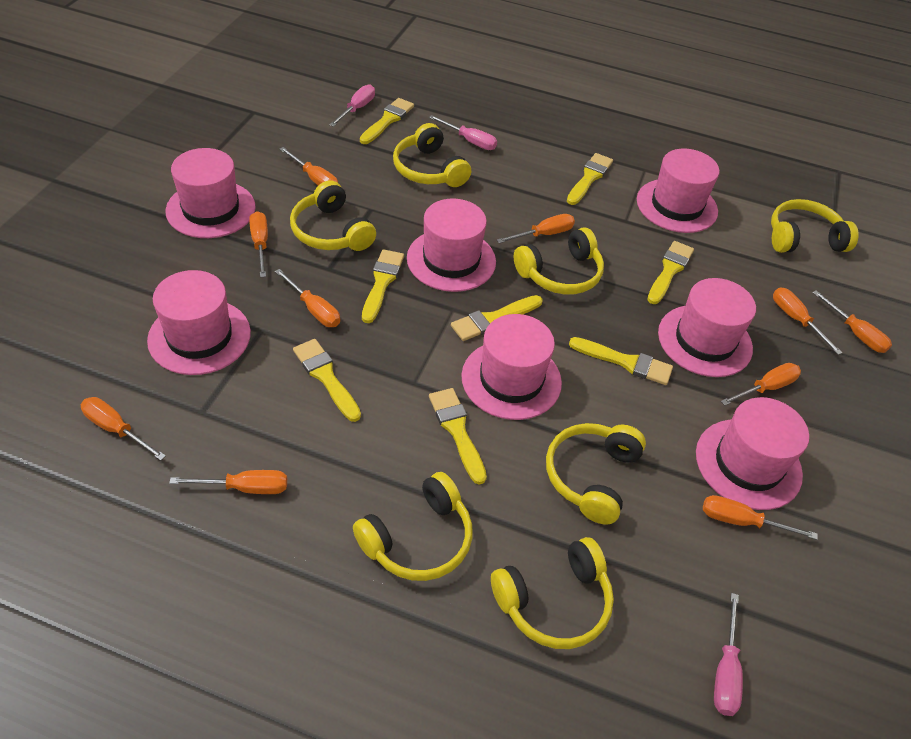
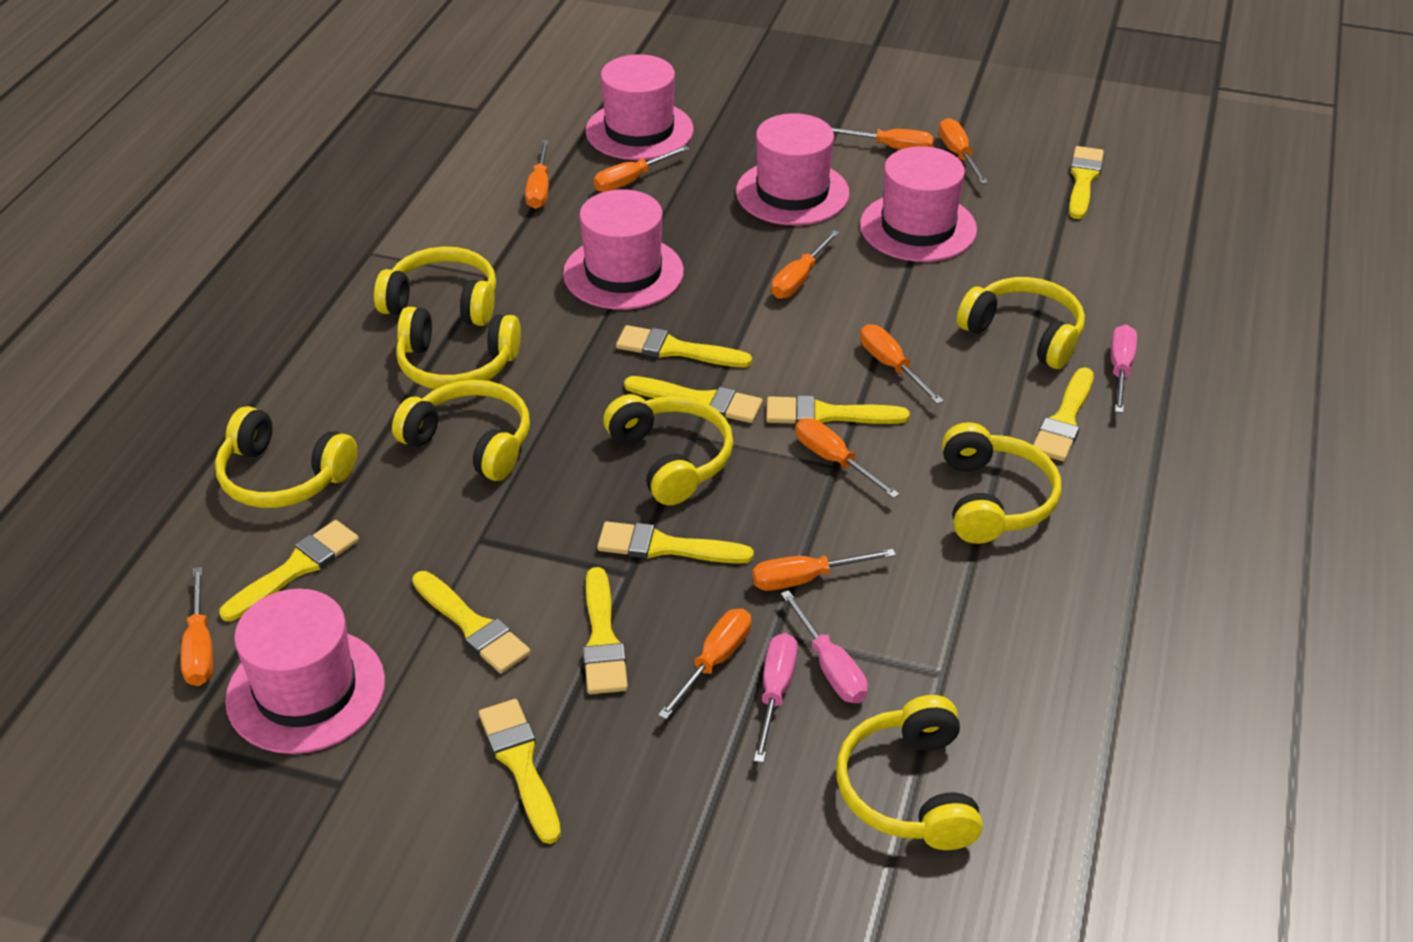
pink hat: [147,270,251,375] [165,148,256,238] [407,199,496,292] [461,314,562,420] [637,149,720,233] [658,278,756,377] [696,397,809,510] = 7 -> [225,589,385,754] [563,189,684,310] [585,54,694,160] [736,113,850,225] [860,146,977,262] = 5
yellow brush: [293,339,361,422] [360,98,414,144] [362,249,404,323] [429,388,487,485] [451,295,543,341] [567,153,613,205] [569,337,673,385] [647,241,694,304] = 8 -> [219,520,359,621] [412,571,531,673] [479,699,561,844] [583,567,628,694] [597,521,754,564] [616,325,752,367] [624,376,763,423] [766,395,910,424] [1033,367,1094,461] [1069,146,1104,219] = 10
yellow headphones: [290,180,376,251] [353,472,472,581] [393,123,471,187] [491,537,614,649] [514,227,604,294] [546,423,646,525] [771,199,859,253] = 7 -> [215,406,357,508] [374,247,496,326] [392,380,530,481] [396,307,521,389] [603,394,733,505] [836,695,983,850] [942,422,1061,544] [957,277,1085,369] = 8

